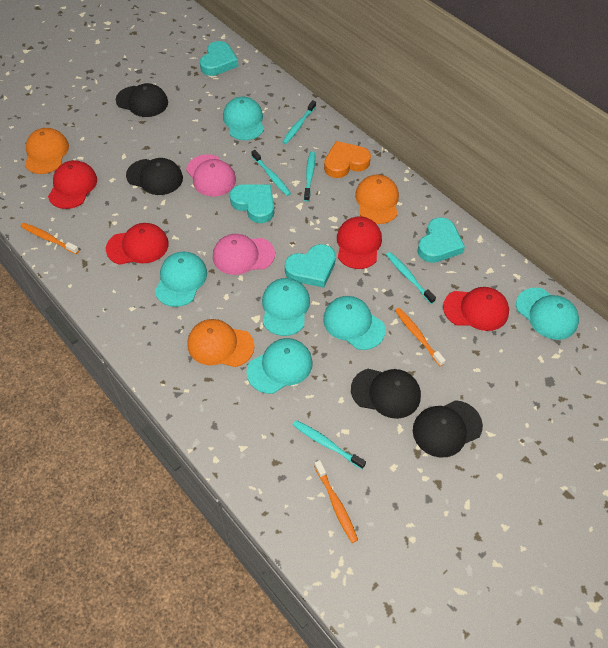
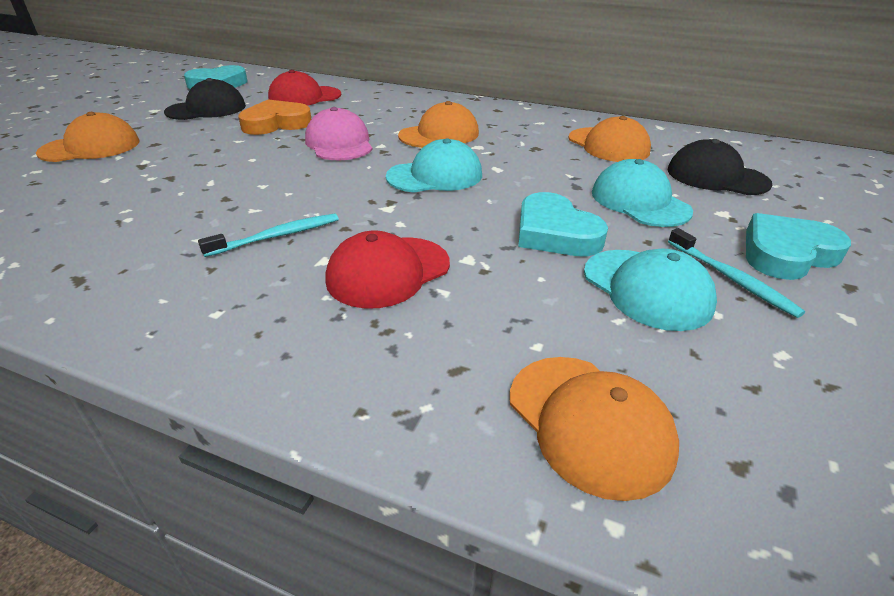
black cap: [116,83,168,117] [126,158,183,195] [351,369,421,419] [413,400,483,458] = 4 -> [164,78,246,120] [668,139,772,195] = 2
orange cap: [25,128,69,174] [187,319,255,367] [355,174,399,224] = 3 -> [36,112,140,162] [398,101,479,148] [510,357,679,501] [568,116,651,162] = 4
orange toothbrush: [21,223,79,254] [314,460,358,543] [395,308,446,366] = 3 -> none = 0
pink cap: [186,154,236,196] [213,234,275,275] = 2 -> [305,107,373,160] = 1
red cap: [48,160,97,209] [106,223,169,265] [337,216,382,269] [443,287,509,331] = 4 -> [268,70,341,106] [325,231,450,309] = 2
turquoise cap: [155,252,207,307] [223,97,264,140] [246,338,313,394] [262,278,310,336] [323,296,385,350] [516,288,579,340] = 6 -> [386,138,482,193] [584,248,717,331] [592,159,693,227] = 3
turquoise heart: [200,41,238,76] [230,184,274,223] [285,244,336,288] [417,217,465,263] = 4 -> [184,65,247,89] [518,192,608,256] [746,213,851,280] = 3
turquoise toothbrush: [251,150,291,196] [282,100,316,144] [293,420,366,469] [304,151,315,201] [386,252,436,304] = 5 -> [198,214,339,257] [668,228,805,318] = 2

